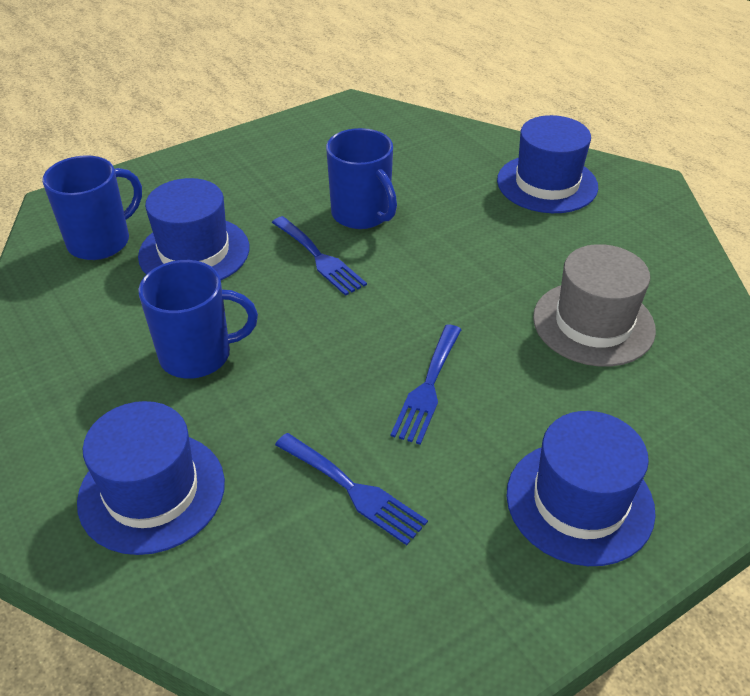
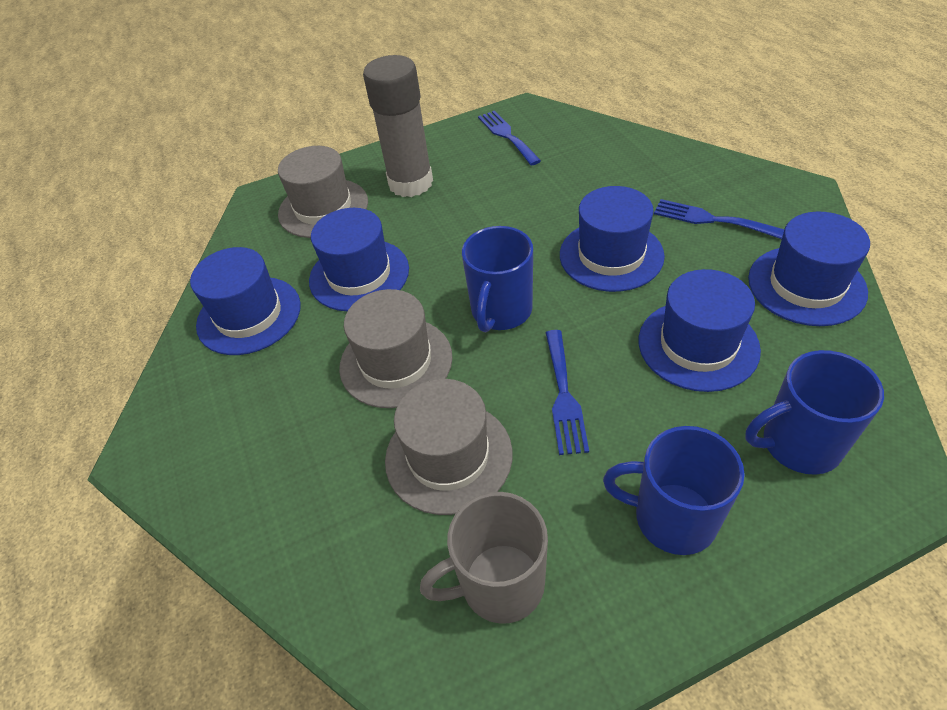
blue hat: [77,401,225,555] [138,178,249,280] [497,115,598,213] [506,411,656,566] = 4 -> [190,247,301,355] [309,208,409,311] [560,186,665,292] [639,269,761,392] [748,212,870,326] = 5
grey glue stick: none = 0 -> [363,55,433,197] = 1
grey hat: [533,244,656,367] = 1 -> [278,146,368,238] [339,289,453,408] [385,379,513,515] = 3
grey mug: none = 0 -> [420,492,548,624] = 1

